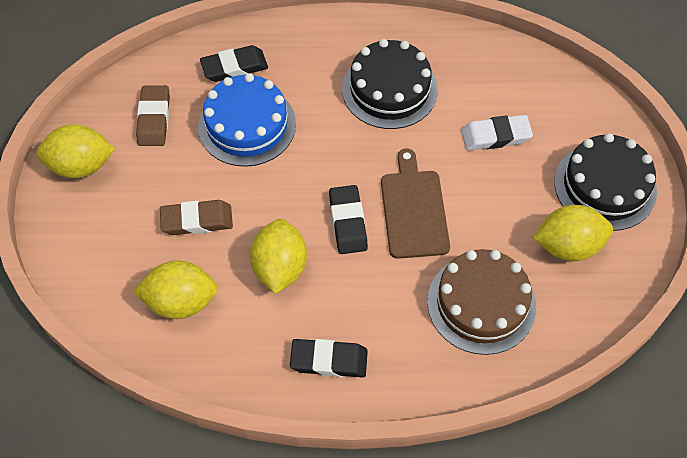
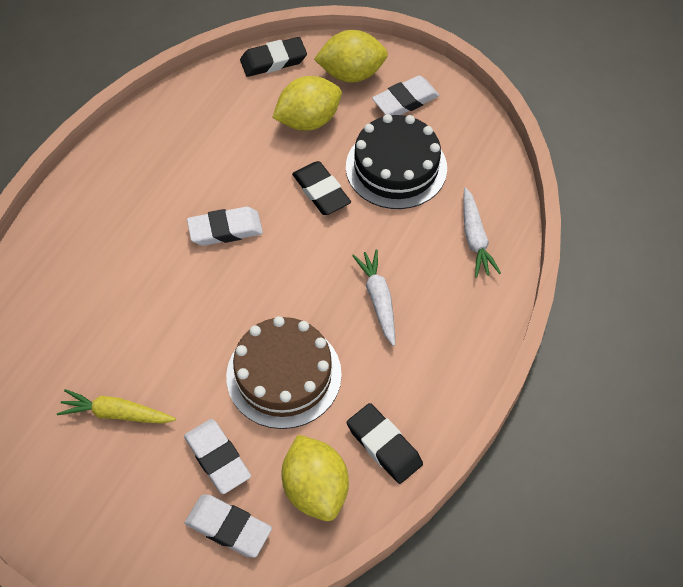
black cake: [342,39,438,129] [554,133,657,231] = 2 -> [346,114,447,209] = 1
blue cake: [198,73,296,167] = 1 -> none = 0
brown cutting board: [381,149,450,259] = 1 -> none = 0
brown eraser: [136,85,170,146] [160,200,233,235] = 2 -> none = 0
white carrot: none = 0 -> [352,249,395,346] [463,187,501,278] = 2
white eraser: [461,115,533,151] = 1 -> [184,419,251,494] [185,494,272,558] [187,207,263,246] [372,76,439,115] = 4
yellow carrot: none = 0 -> [57,389,176,424] = 1
yellow lemon: [36,124,115,178] [133,260,218,319] [250,219,307,294] [533,205,613,261] = 4 -> [272,76,342,131] [282,435,349,521] [314,30,388,82] = 3

